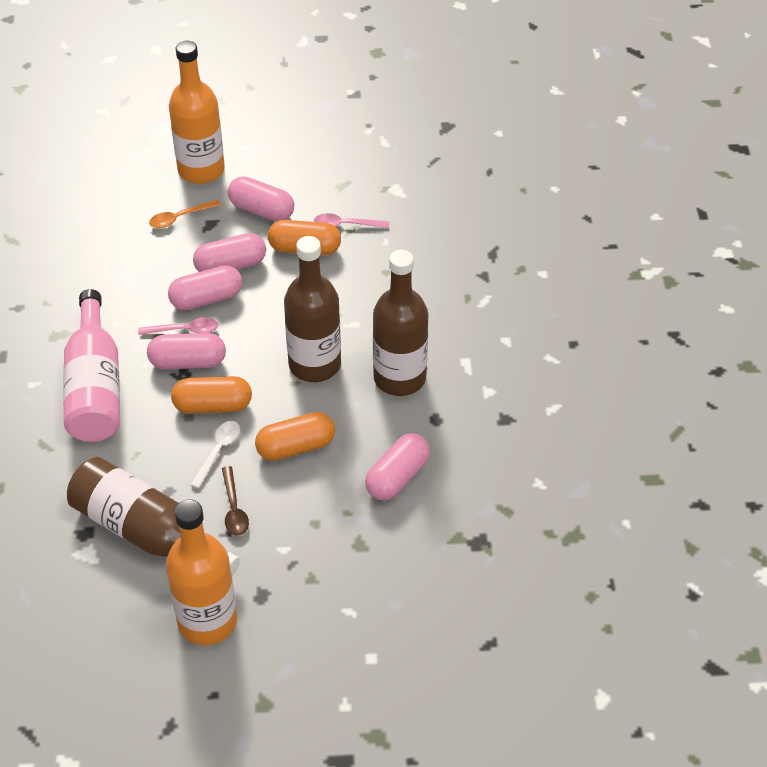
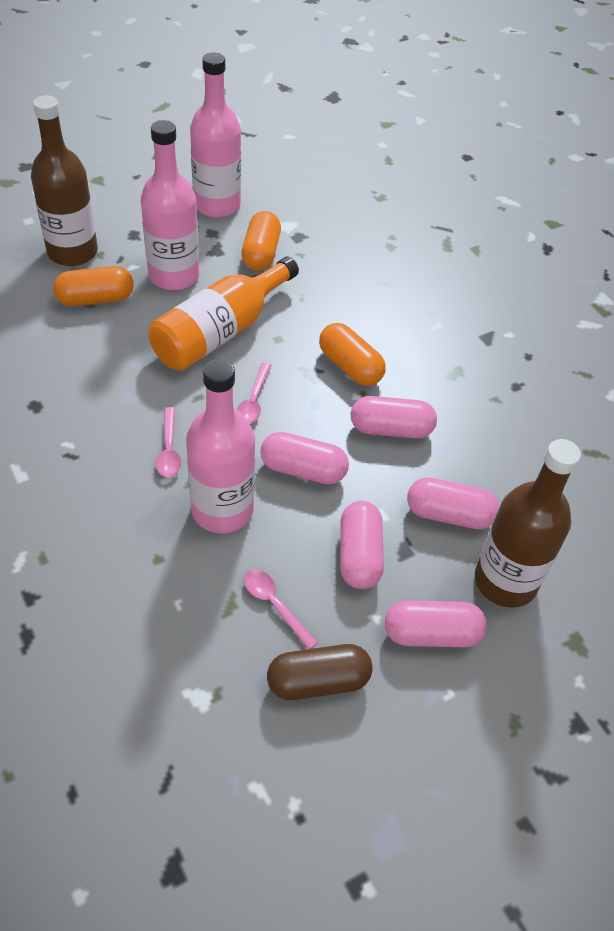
brown bottle: [67,457,240,576] [284,236,341,382] [373,250,428,396] = 3 -> [31,95,98,266] [475,439,581,608] = 2
brown capsule: none = 0 -> [267,644,373,700] = 1
brown spoon: [222,466,249,536] = 1 -> none = 0
orange bottle: [166,499,237,645] [169,41,225,184] = 2 -> [149,257,299,371] = 1
orange spoon: [149,200,221,228] = 1 -> none = 0
pink bottle: [63,289,120,442] = 1 -> [141,120,199,290] [186,359,255,534] [190,52,241,218] = 3
pink spoon: [138,317,218,335] [314,213,389,228] = 2 -> [155,407,181,477] [237,363,272,424] [244,569,318,649] = 3
white spoon: [190,421,240,489] = 1 -> none = 0

